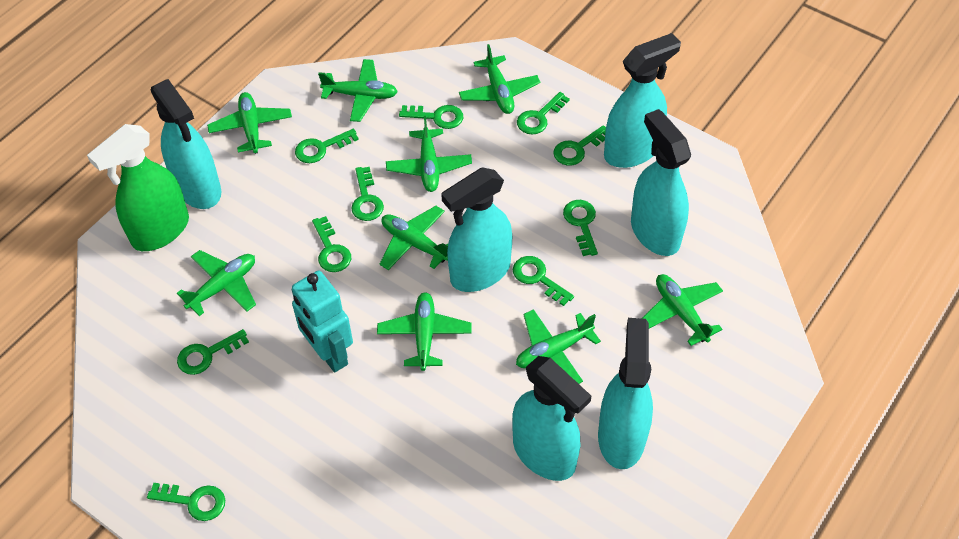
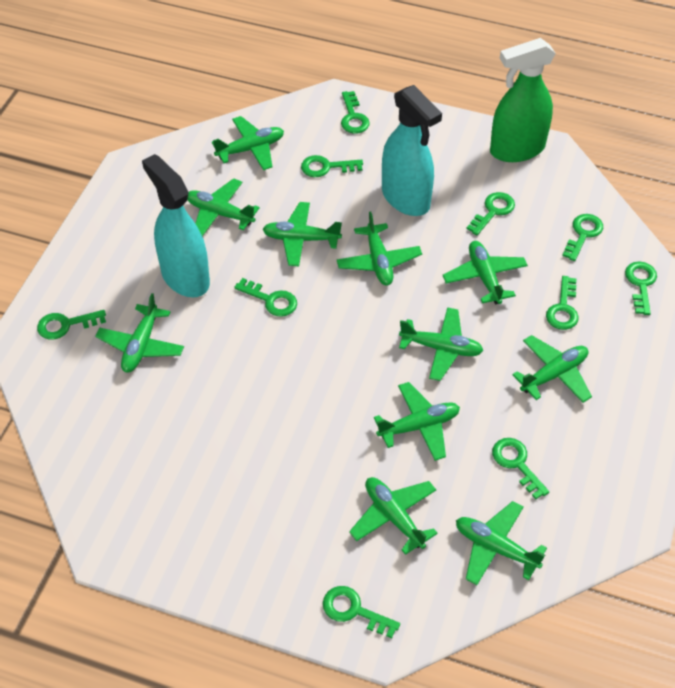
green plane: [177,250,256,316] [207,92,292,154] [318,59,398,122] [377,292,472,371] [380,206,448,270] [386,116,472,192] [459,44,540,114] [516,309,601,384] [641,274,723,346] = 9 -> [95,293,184,373] [187,178,260,236] [212,116,284,170] [262,202,342,266] [337,212,422,286] [349,477,438,555] [374,382,460,461] [399,307,483,381] [443,241,528,304] [456,501,547,585] [513,335,592,403] = 11
turquoise robot: [292,271,353,372] = 1 -> none = 0
turquoise spray bottle: [151,79,221,209] [441,167,512,292] [512,356,591,481] [598,318,653,469] [604,33,681,168] [631,109,691,256] = 6 -> [142,154,210,297] [382,85,442,216] = 2

